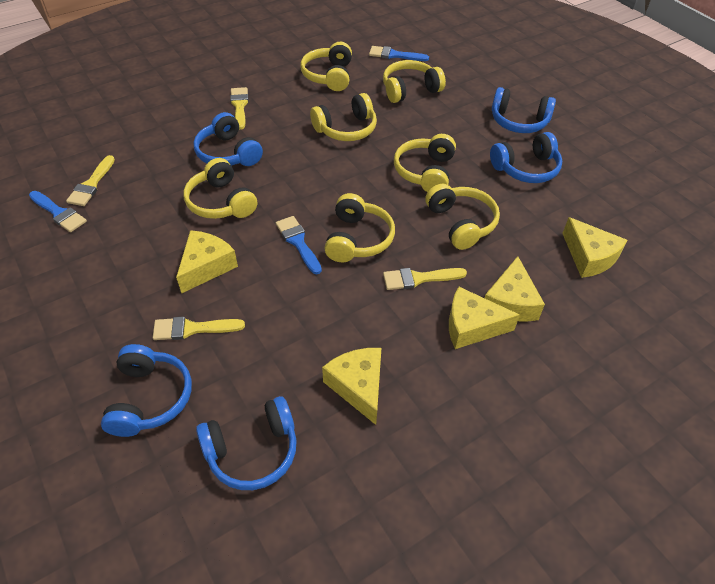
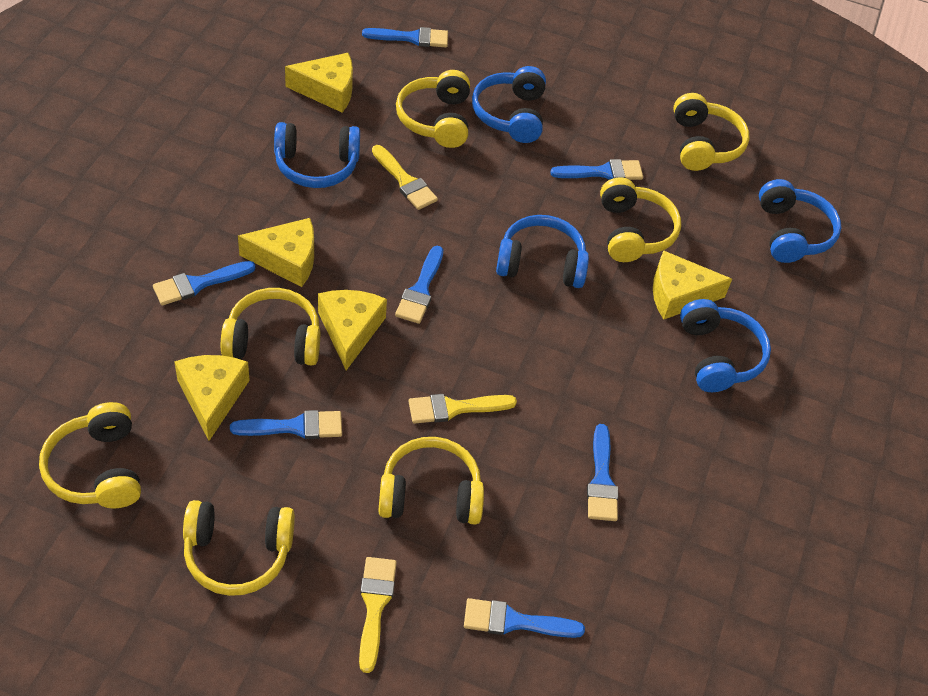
blue brush: [29,191,87,232] [276,216,322,274] [369,46,429,61] = 3 -> [153,261,256,305] [230,410,342,439] [362,27,448,47] [395,246,443,324] [464,598,585,638] [550,159,643,180] [587,424,618,521] = 7
yellow brush: [66,155,115,206] [153,317,245,340] [230,87,249,130] [383,268,467,290] = 4 -> [359,557,397,673] [372,145,438,210] [409,394,517,424] = 3

